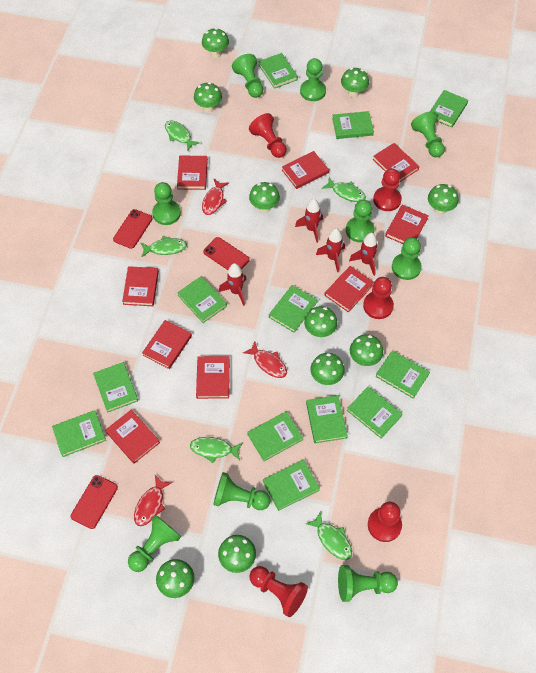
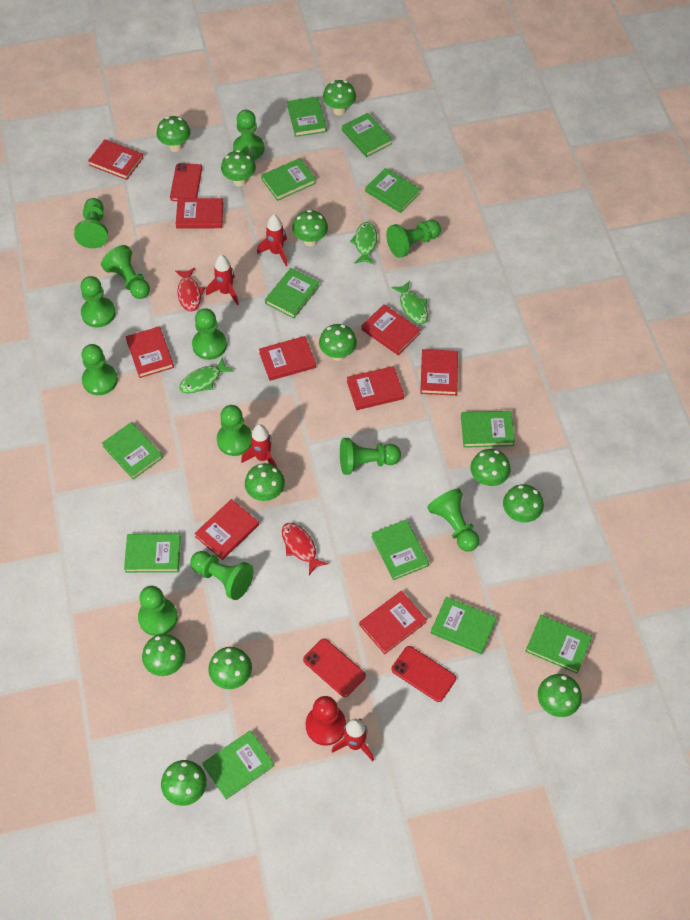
green fish: [141,236,187,257] [165,121,200,150] [190,437,243,463] [306,511,352,560] [322,177,366,202] = 5 -> [179,357,234,393] [350,222,377,264] [392,281,428,324] = 3
green mushroom: [156,559,194,598] [194,82,222,113] [202,28,229,58] [218,535,256,573] [249,182,280,213] [304,306,337,337] [311,353,345,385] [341,68,369,98] [350,334,383,366] [428,184,458,215] = 10 -> [142,634,185,676] [156,116,191,152] [161,760,207,806] [208,647,252,689] [221,150,256,187] [245,463,285,501] [292,210,328,247] [319,324,357,361] [323,80,356,115] [470,449,510,487] [503,484,544,522] [538,674,582,717] = 12
green pawn: [128,514,181,572] [152,182,181,225] [213,472,270,510] [232,54,263,98] [300,58,326,101] [338,565,398,602] [346,200,374,242] [392,237,421,280] [411,111,445,157] = 9 -> [74,198,108,248] [80,276,116,328] [81,344,118,395] [101,245,150,299] [138,586,178,636] [190,551,254,600] [192,308,227,360] [217,405,252,456] [233,110,265,160] [340,438,401,475] [386,220,441,258] [427,488,479,552] = 12
red fish: [134,475,172,526] [202,179,229,215] [243,342,287,378] = 3 -> [175,268,205,311] [282,523,328,575] = 2
red pawn: [249,113,287,158] [249,566,308,617] [363,277,394,319] [368,502,402,542] [373,168,402,211] = 5 -> [305,696,346,746] = 1

